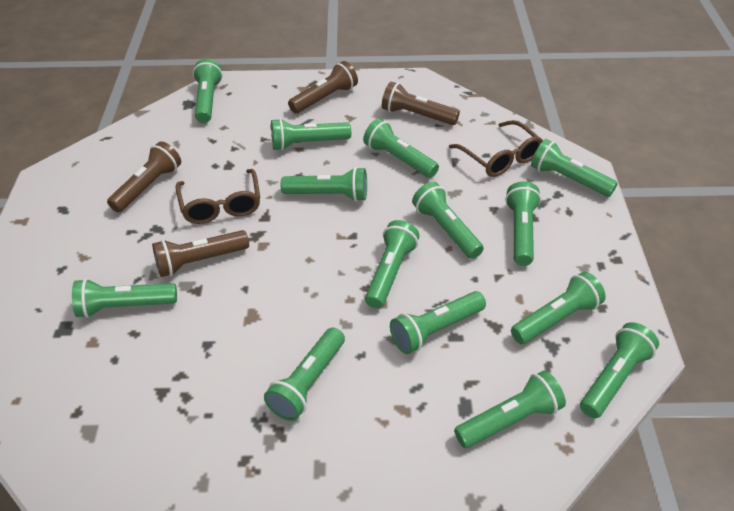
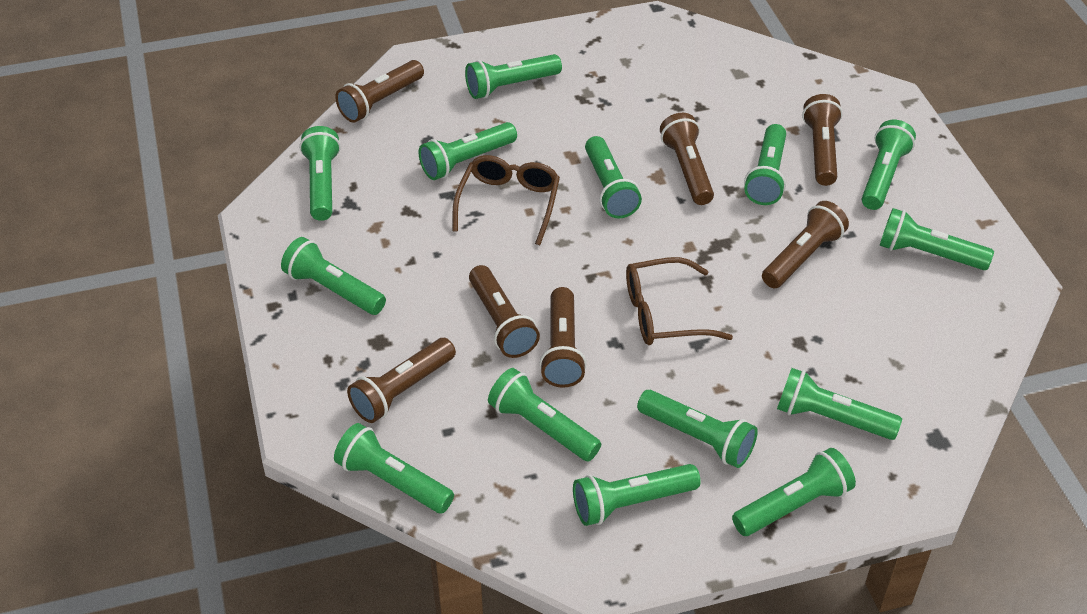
brown flashlight: [107,141,181,213] [152,230,249,277] [288,61,358,114] [382,82,460,125] = 4 -> [335,60,424,123] [347,338,456,423] [469,265,540,358] [539,287,587,388] [660,113,714,205] [762,201,849,288] [802,94,843,186] = 7

